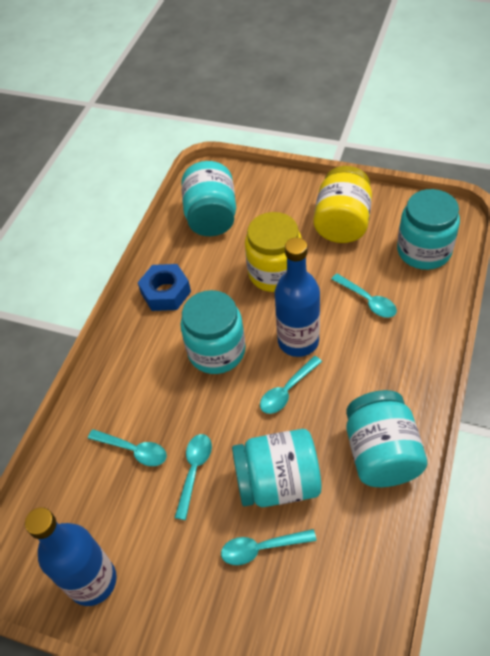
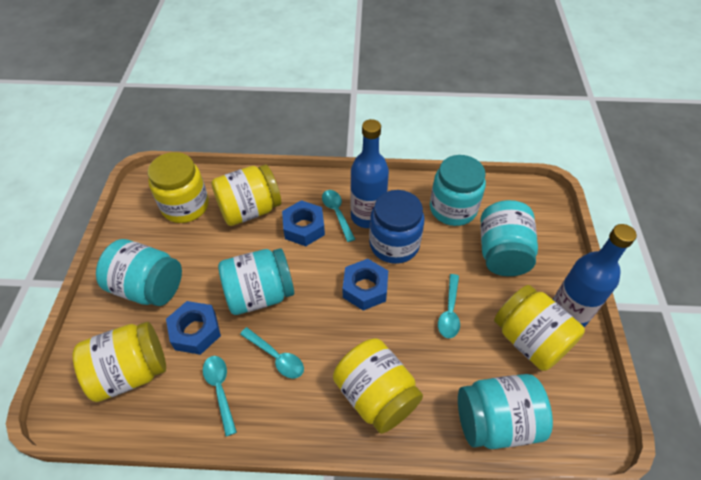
blue jar: none = 0 -> [369,190,425,264] = 1
blue nut: [138,264,191,311] = 1 -> [166,301,221,355] [282,200,325,246] [342,259,388,311] = 3
turquoise spoon: [88,429,167,466] [175,434,212,520] [221,529,317,565] [260,356,322,414] [331,274,397,318] = 5 -> [203,356,237,436] [240,327,304,378] [322,190,355,242] [438,274,460,338] = 4
yellow jar: [245,212,302,292] [313,166,372,243] = 2 -> [73,322,166,402] [147,152,209,223] [211,165,281,226] [333,339,423,434] [494,285,585,371] = 5

